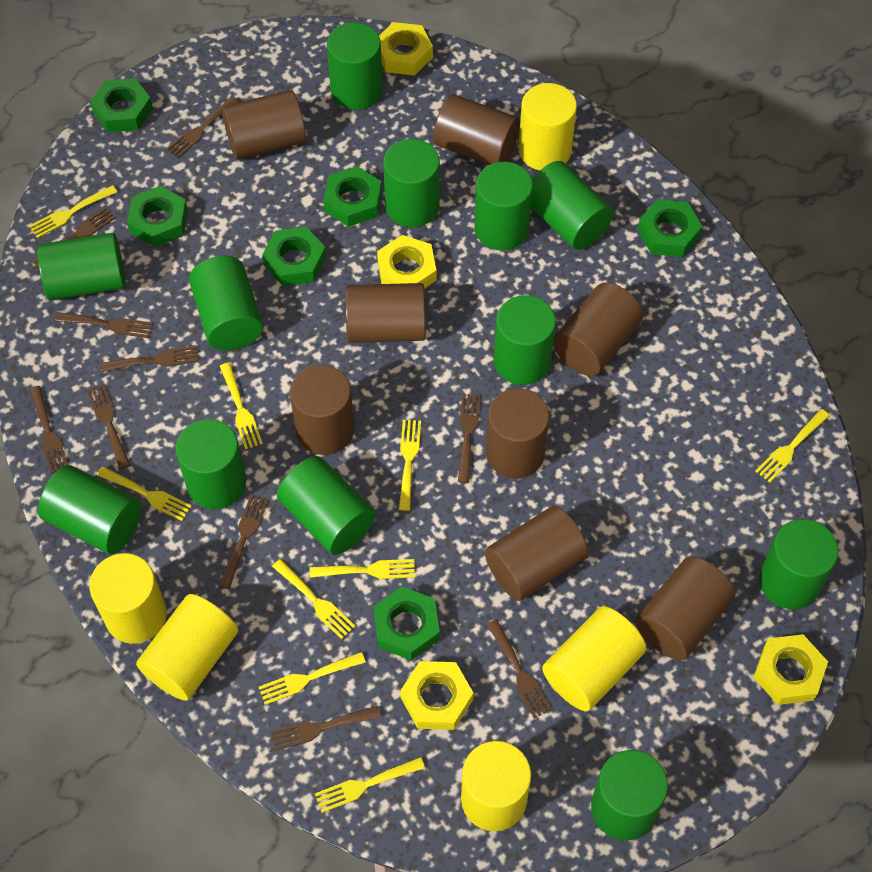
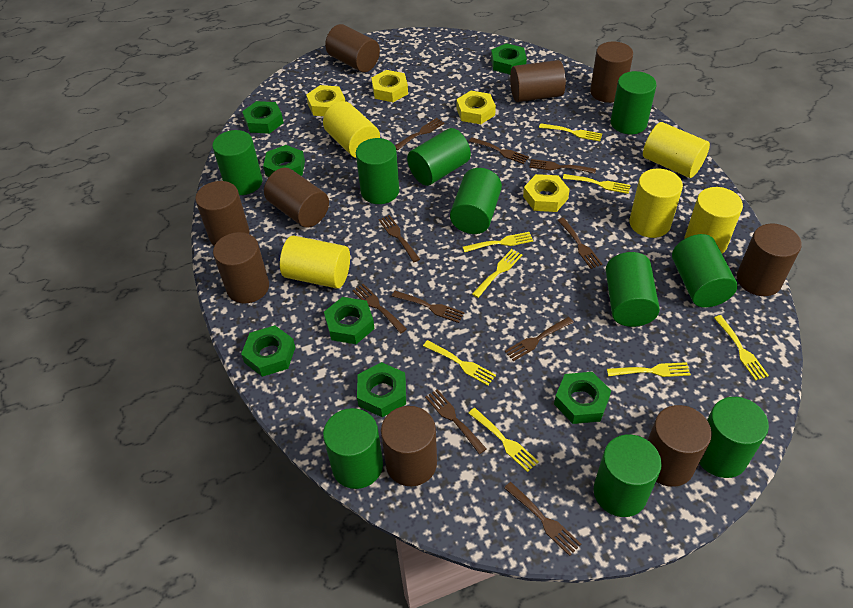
brown cylinder: [222,90,306,159] [290,365,354,455] [345,283,426,343] [433,94,520,165] [485,506,588,601] [486,388,550,479] [553,282,643,376] [635,556,736,661] = 8 -> [195,181,250,246] [213,232,269,304] [264,167,329,228] [325,24,380,72] [381,406,437,486] [510,60,566,102] [590,41,633,103] [648,405,712,487] [737,224,802,296] = 9
green cylinder: [37,233,125,300] [38,465,142,554] [176,419,246,509] [189,256,263,351] [277,456,376,555] [327,22,383,110] [383,139,440,227] [474,162,533,250] [494,295,556,385] [531,161,614,250] [591,750,668,840] [759,519,838,609] = 12 -> [212,130,263,195] [323,408,383,489] [356,138,399,204] [407,128,471,186] [450,168,502,234] [594,435,662,517] [606,252,660,327] [611,71,657,134] [672,234,738,307] [699,397,769,478] = 10
green nut: [90,78,153,132] [127,186,188,247] [262,227,326,286] [323,166,382,227] [373,587,440,660] [638,199,702,257] = 6 -> [241,325,296,377] [242,101,284,134] [263,145,305,177] [324,297,375,344] [357,362,406,417] [491,43,527,74] [554,372,611,424] = 7
yellow fork: [29,185,117,238] [97,466,192,521] [220,363,263,449] [259,652,366,705] [272,559,356,640] [310,559,415,579] [315,757,425,813] [399,420,421,511] [755,409,830,483] = 9 -> [423,340,496,386] [463,232,533,252] [468,408,539,472] [472,249,522,298] [539,123,602,141] [563,174,631,194] [607,362,691,377] [714,315,769,381] = 8

